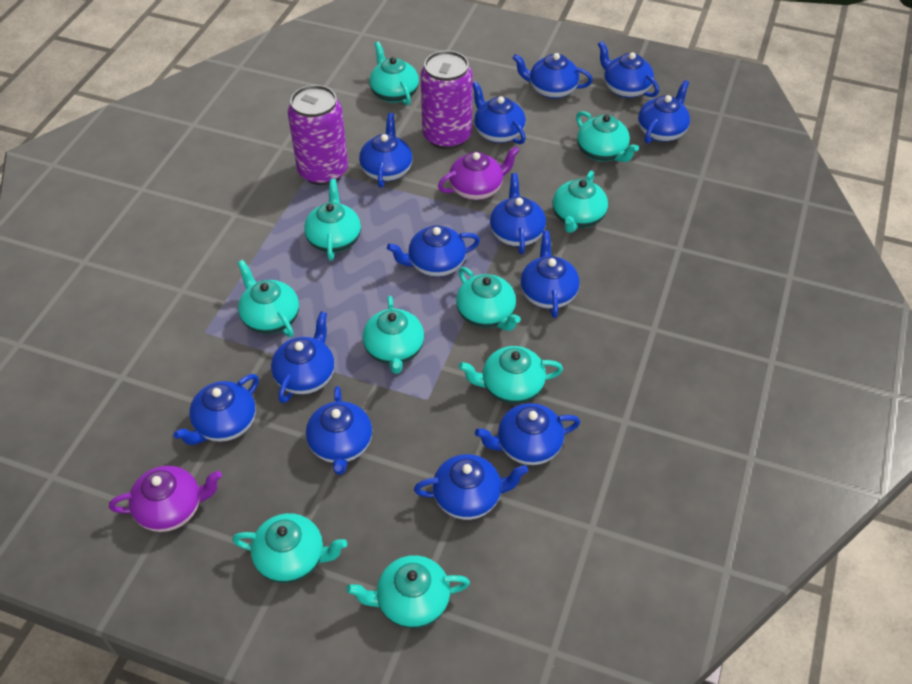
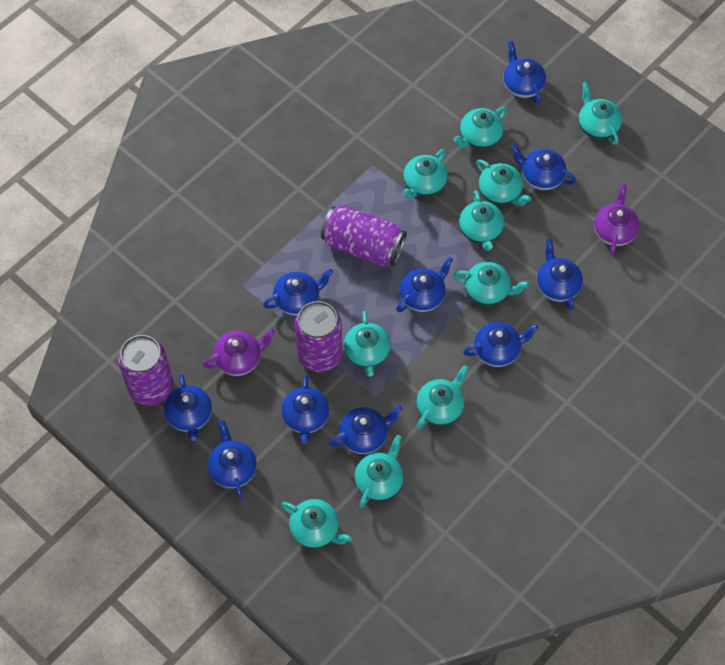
blue teapot: [173,374,259,445] [271,311,335,403] [306,386,372,475] [359,113,412,188] [387,225,480,277] [414,454,528,520] [473,82,526,144] [475,403,580,465] [490,173,546,254] [513,53,593,99] [520,231,580,318] [598,41,659,98] [638,80,690,143] = 13 -> [164,374,212,441] [208,420,257,498] [263,269,333,315] [281,375,329,444] [329,406,403,454] [396,257,453,312] [463,322,539,367] [503,41,546,103] [510,144,576,190] [537,238,583,310] = 10
purple can: [288,85,348,185] [420,50,473,149] = 2 -> [118,335,173,406] [294,301,342,372] [321,205,407,266] = 3

